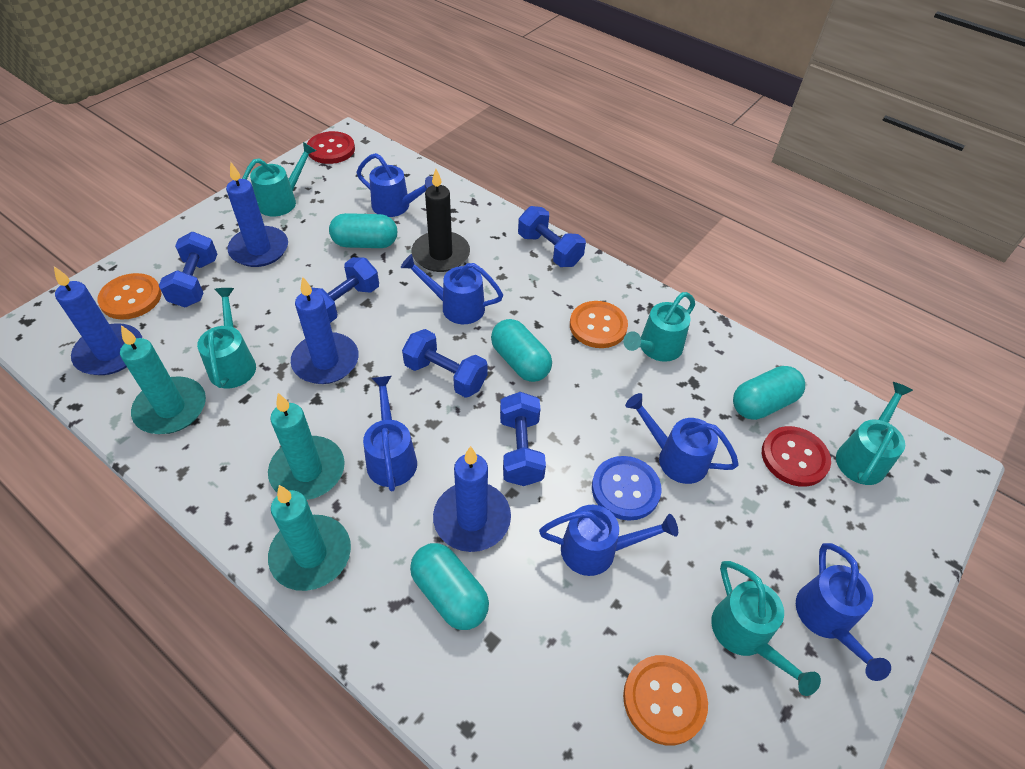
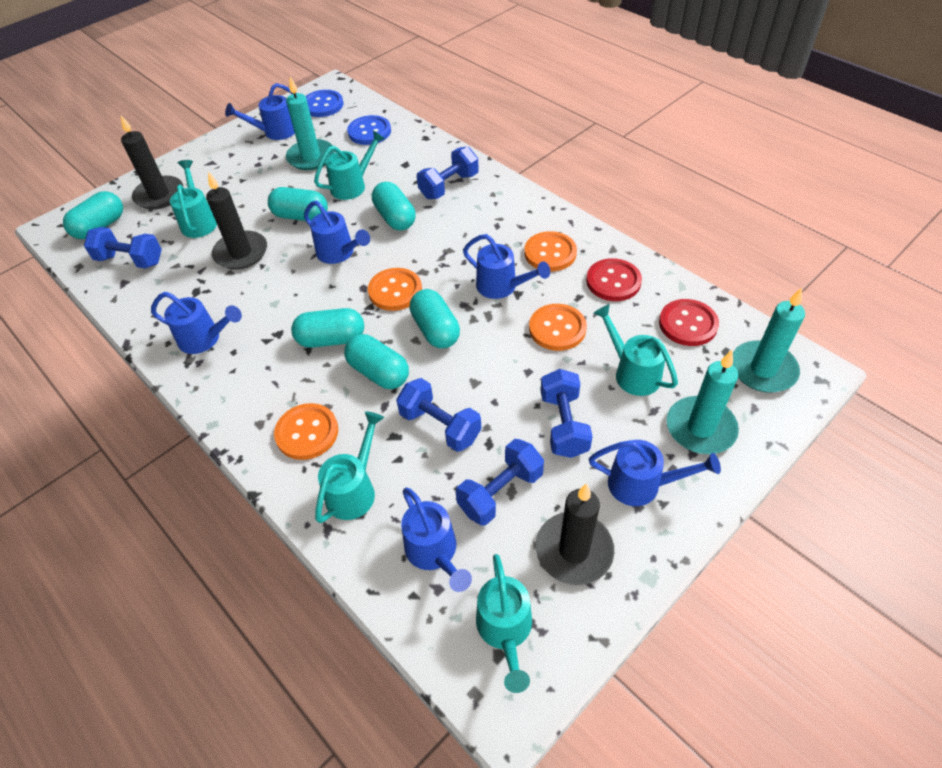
black candle: [412,169,470,272] = 1 -> [121,116,183,210] [206,172,267,270] [536,483,614,585] = 3
blue button: [592,456,661,521] = 1 -> [306,90,344,117] [347,115,391,145] = 2
blue candle: [54,266,142,375] [226,162,288,267] [291,277,359,384] [433,446,511,552] = 4 -> none = 0
orange button: [97,273,162,320] [570,301,628,348] [623,655,708,745] = 3 -> [274,403,338,460] [368,268,422,311] [524,231,577,271] [529,304,587,351] = 4
turquoise capsule: [329,213,397,248] [410,543,489,630] [491,319,552,382] [733,366,805,420] = 4 -> [63,191,123,239] [268,187,328,221] [291,308,364,348] [344,334,409,389] [372,182,416,231] [410,289,460,348] = 6

